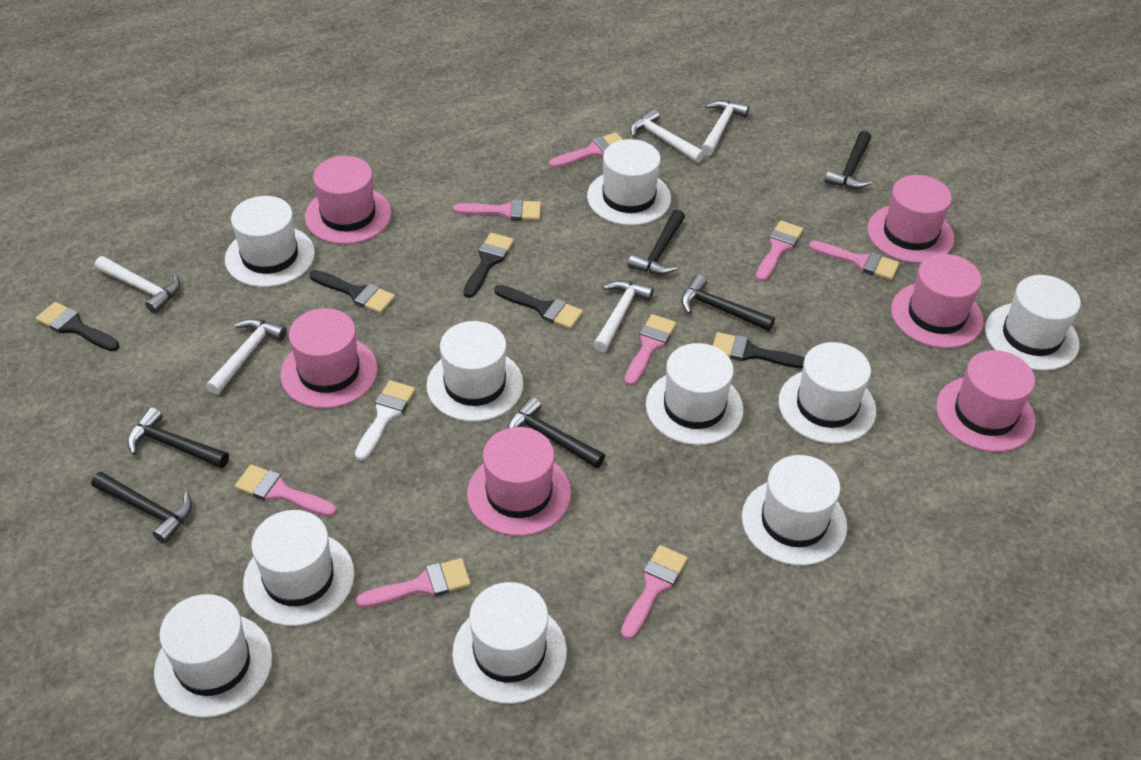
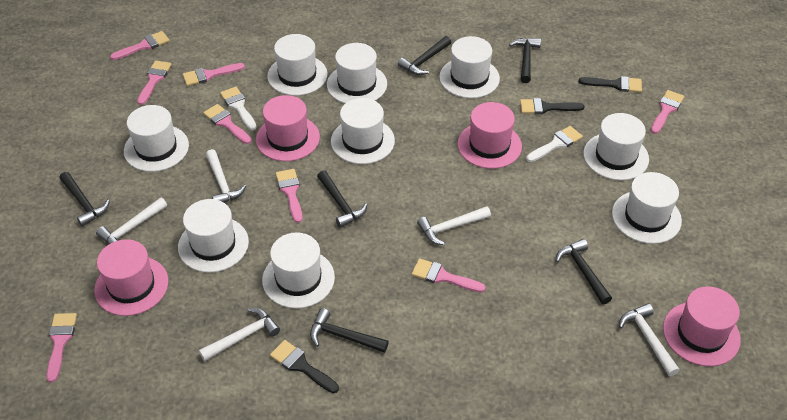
black brush: [36,302,120,351] [309,270,395,313] [463,233,514,298] [494,285,583,329] [713,332,805,369] = 5 -> [270,340,339,393] [520,98,584,114] [579,76,642,92] = 3
pink hat: [280,308,378,408] [305,156,391,244] [467,427,571,536] [867,175,954,263] [891,254,984,348] [936,350,1036,452] = 6 -> [94,239,168,316] [256,95,320,161] [457,102,522,169] [663,286,741,366] = 4
white brush: [355,380,415,461] = 1 -> [220,87,257,130] [526,126,583,162] = 2
white hat: [154,594,272,718] [225,196,315,287] [243,510,354,626] [426,321,524,422] [452,582,567,704] [587,139,671,226] [646,343,744,445] [742,455,847,566] [778,342,876,444] [985,275,1081,371] = 10 -> [124,105,189,172] [178,199,249,273] [262,232,335,309] [267,34,328,96] [327,43,387,104] [331,98,395,164] [439,36,500,98] [583,113,649,180] [612,172,682,244] = 9

